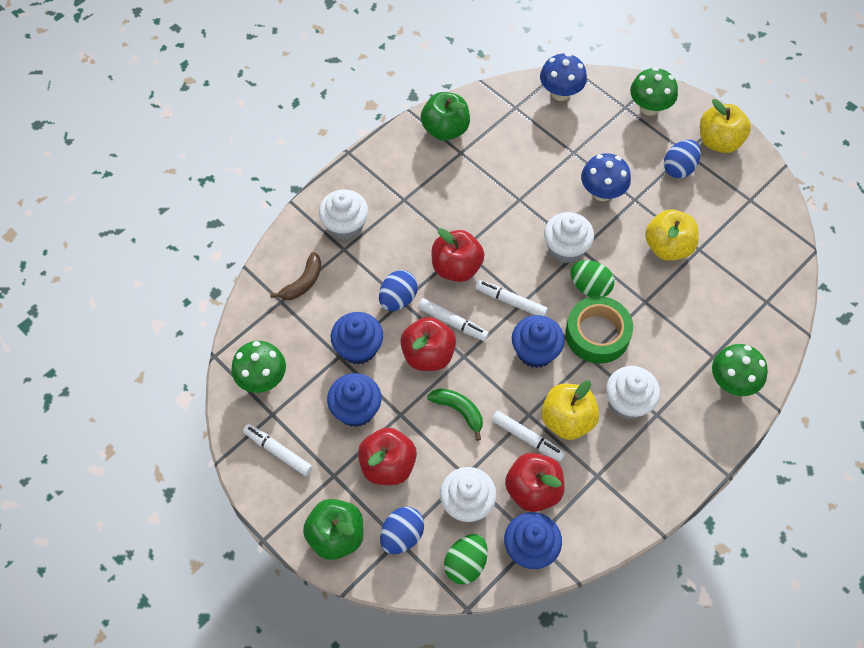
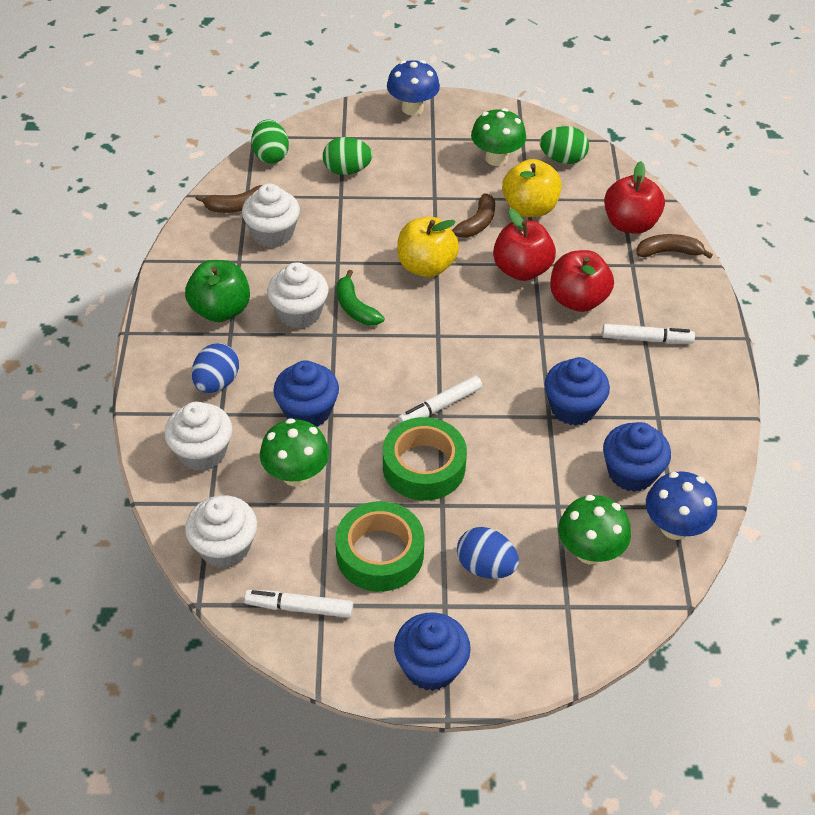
blue egg: [379,270,418,311] [380,507,424,554] [664,140,701,178] = 3 -> [192,343,239,393] [457,527,519,579] = 2
brown banana: [270,252,321,300] = 1 -> [195,185,262,213] [452,193,495,238] [637,234,713,259] = 3
green apple: [303,499,364,560] [421,92,470,141] = 2 -> [185,260,250,322] = 1
green egg: [444,534,488,585] [570,260,614,297] = 2 -> [251,120,289,164] [323,137,373,175] [540,126,589,164] = 3
green tape: [565,296,633,364] = 1 -> [335,501,424,592] [383,417,467,500] = 2
red apple: [358,427,417,485] [400,317,456,371] [432,228,485,282] [505,453,564,512] = 4 -> [493,209,556,281] [550,250,614,312] [604,161,665,234] = 3
white marker: [243,424,313,476] [418,298,489,341] [475,280,548,316] [492,411,565,461] = 4 -> [244,590,353,618] [398,376,482,423] [602,324,695,344] = 3
yellow apple: [541,380,599,440] [645,209,699,261] [700,99,751,153] = 3 -> [397,217,459,277] [502,159,562,217] = 2

